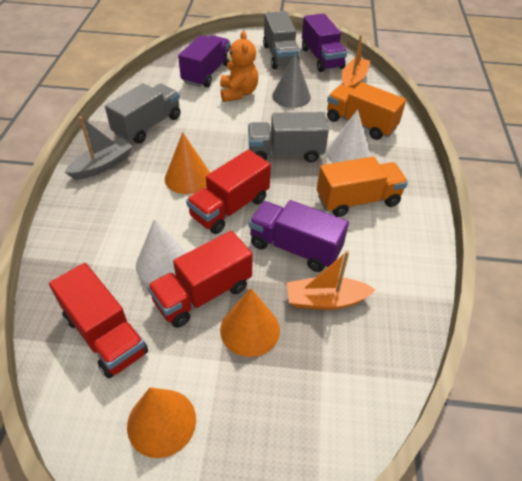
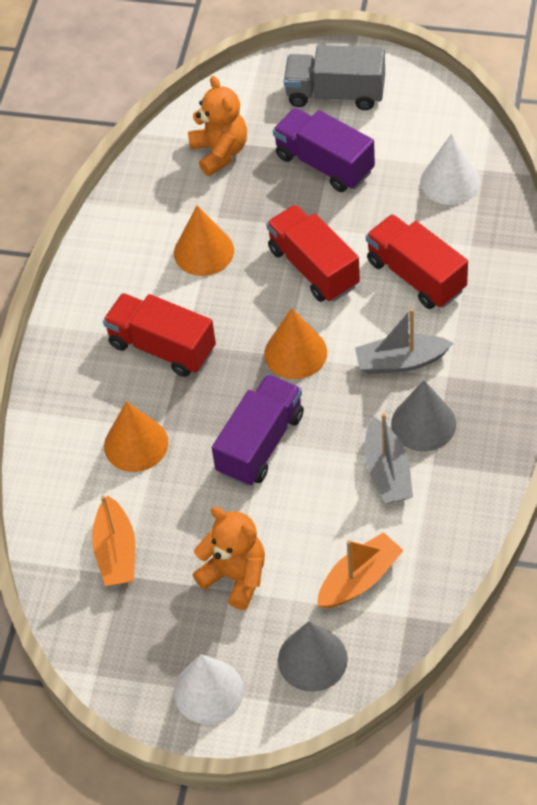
grey boat: [65,116,133,180] = 1 -> [355,308,453,374] [364,413,413,503] = 2
grey cone: [272,53,311,108] = 1 -> [278,621,348,692] [391,380,456,451] = 2
grey truck: [105,83,181,144] [248,112,329,162] [263,11,300,69] = 3 -> [284,45,385,110] = 1
orange teddy bear: [220,31,258,102] = 1 -> [188,76,247,176] [192,507,265,610] = 2
orange truck: [317,156,408,217] [327,82,406,140] = 2 -> none = 0
purple truck: [178,35,230,87] [249,200,349,272] [302,13,347,72] = 3 -> [212,374,304,486] [273,108,375,192] = 2

